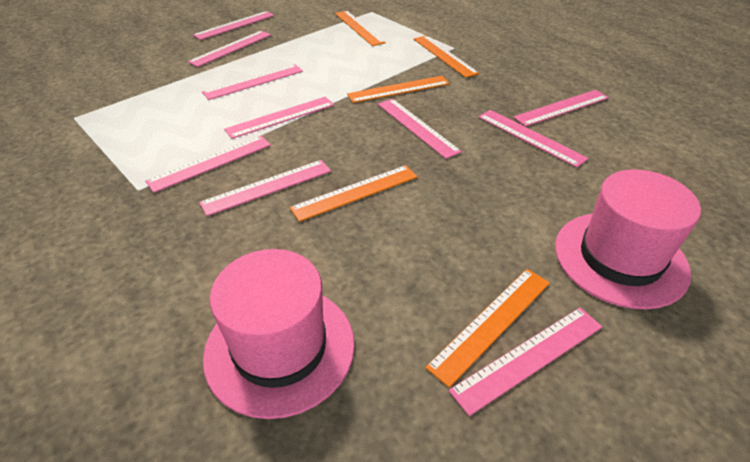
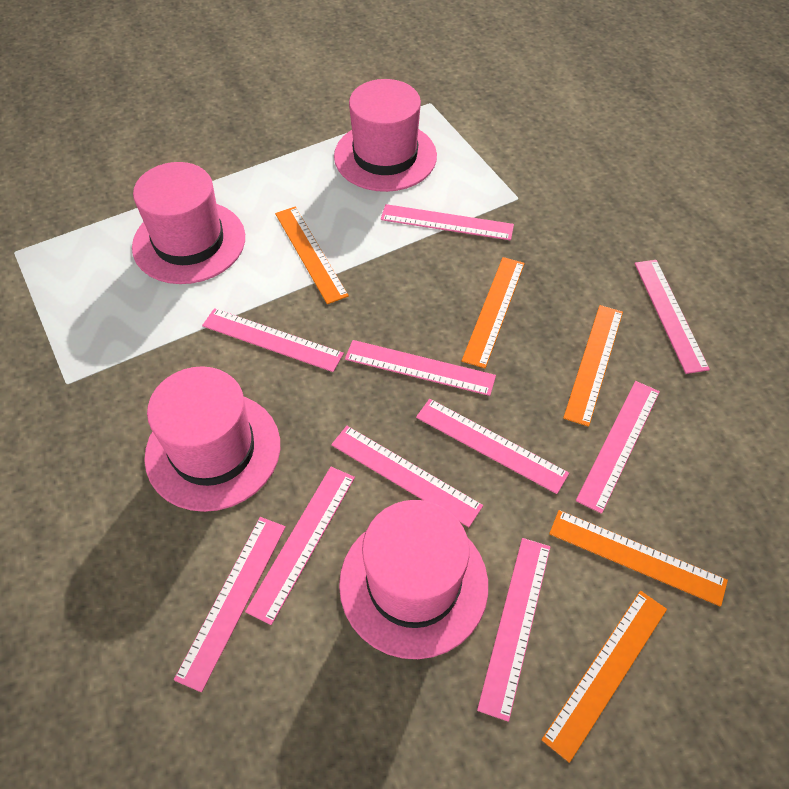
pink hat: [203,249,355,419] [555,169,701,309] = 2 -> [132,162,245,284] [144,366,280,512] [334,79,437,192] [339,500,488,659] = 4

